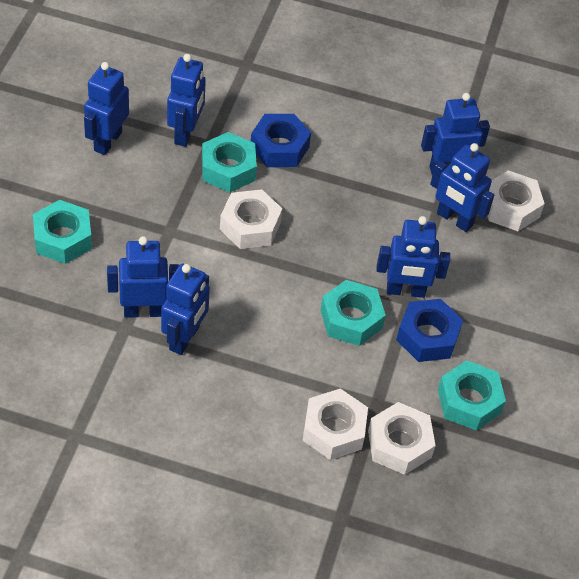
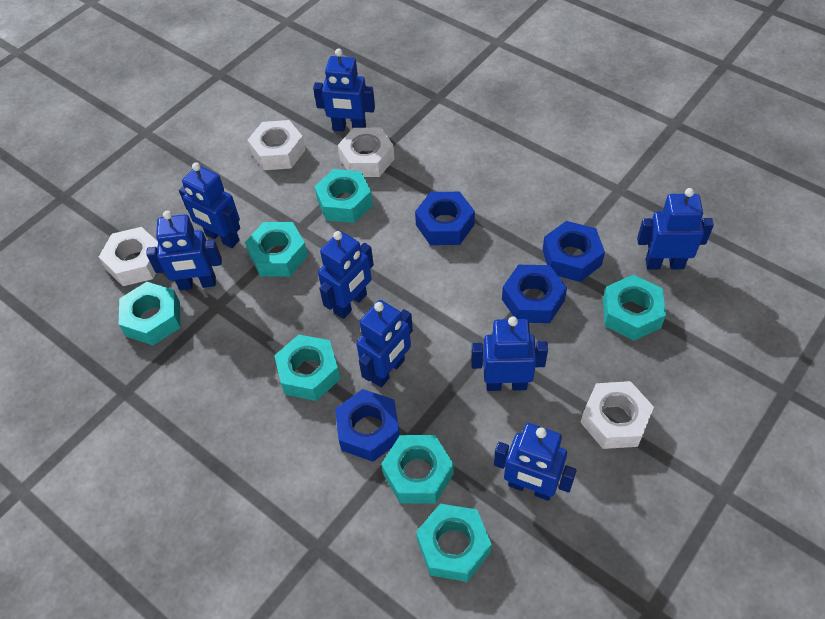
blue nut: [251,114,311,167] [396,299,463,362] = 2 -> [335,389,400,462] [415,192,475,245] [502,265,567,323] [543,221,605,282] = 4
blue robot: [84,62,129,155] [107,236,179,318] [161,263,210,355] [167,54,206,147] [376,216,450,298] [421,93,490,175] [430,143,494,232] = 7 -> [146,211,222,291] [179,162,240,248] [313,49,375,132] [318,231,374,319] [356,300,413,388] [471,317,548,391] [494,423,577,501] [637,188,714,269] = 8
turquoise nut: [33,200,92,264] [202,132,257,192] [321,280,386,346] [438,360,506,430] = 4 -> [119,282,180,345] [245,222,308,277] [274,335,340,401] [314,169,373,223] [381,435,454,503] [416,504,492,582] [603,275,666,341] = 7

